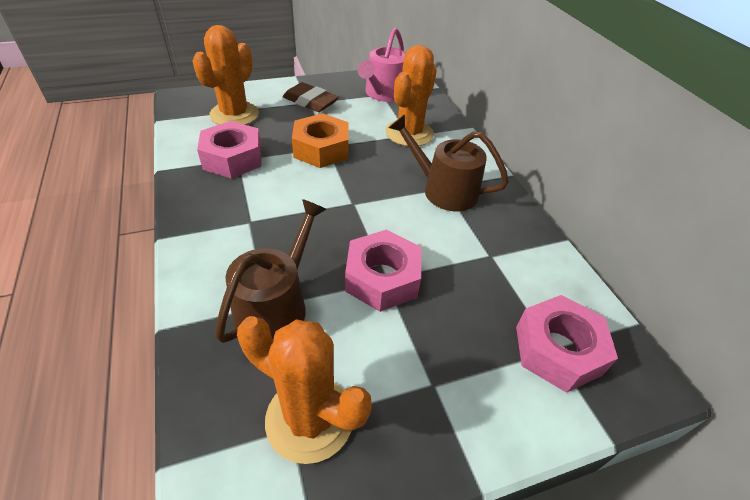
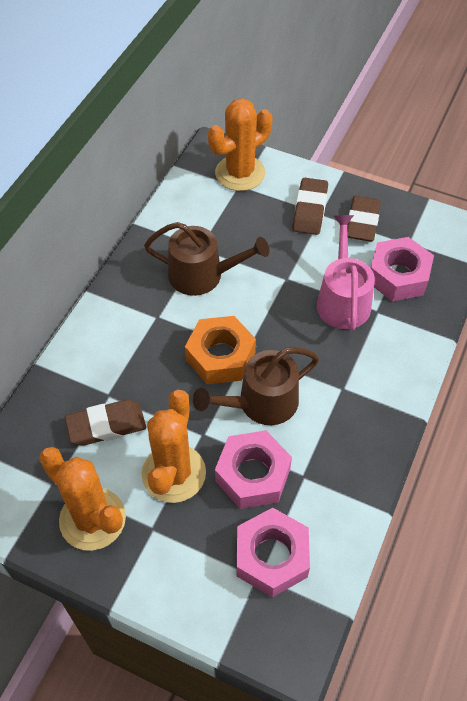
brown eraser: [283,82,339,112] = 1 -> [65,399,146,445] [292,178,328,235] [347,196,381,242] = 3

